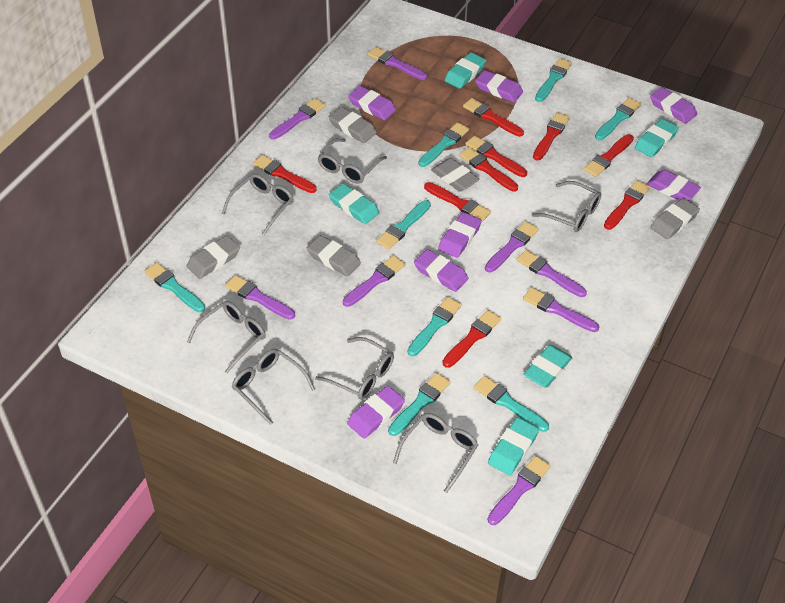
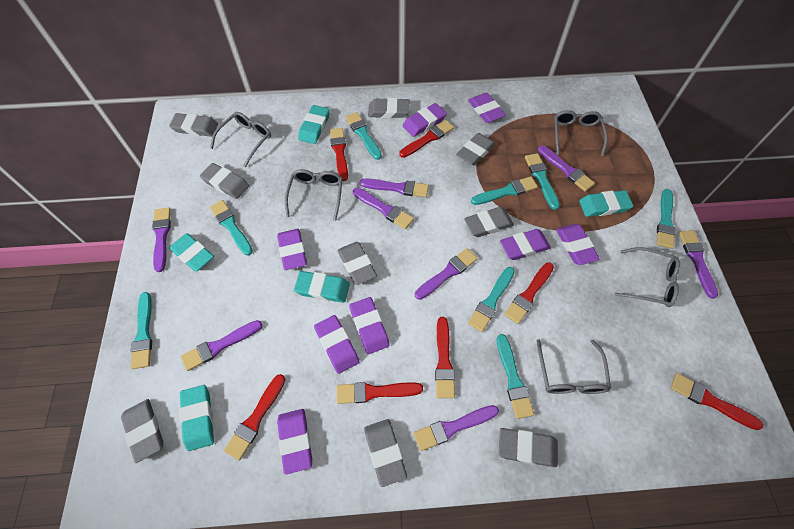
grey eraser: [187,235,240,279] [307,235,361,277] [329,107,377,143] [431,158,480,192] [650,198,700,239] = 5 -> [121,399,164,463] [169,113,218,137] [200,163,249,199] [338,242,377,285] [364,419,407,487] [368,98,410,118] [456,133,495,165] [464,207,514,237] [499,428,558,467] = 9
grey glasses: [187,301,266,373] [222,174,294,235] [232,349,315,425] [315,337,394,400] [318,138,387,183] [393,413,478,493] [532,181,601,232] = 7 -> [210,112,271,167] [285,169,343,221] [536,339,611,394] [554,110,608,156] [615,247,680,307] = 5
purple eraser: [347,386,405,439] [348,86,396,120] [414,249,468,292] [438,212,482,258] [475,70,523,102] [647,170,701,201] [650,87,697,124] = 7 -> [277,229,307,270] [277,409,312,475] [314,315,359,374] [349,297,390,354] [403,103,447,137] [468,93,506,123] [500,229,551,260] [556,224,600,265] = 8
red brush: [253,155,317,193] [424,182,491,222] [442,310,501,368] [459,147,518,192] [463,98,524,137] [465,136,527,177] [533,112,570,161] [584,134,634,177] [604,180,650,230] = 9 -> [224,374,285,461] [329,128,348,181] [337,382,423,404] [400,120,454,158] [435,317,455,398] [504,263,554,324] [671,373,763,430] = 7

